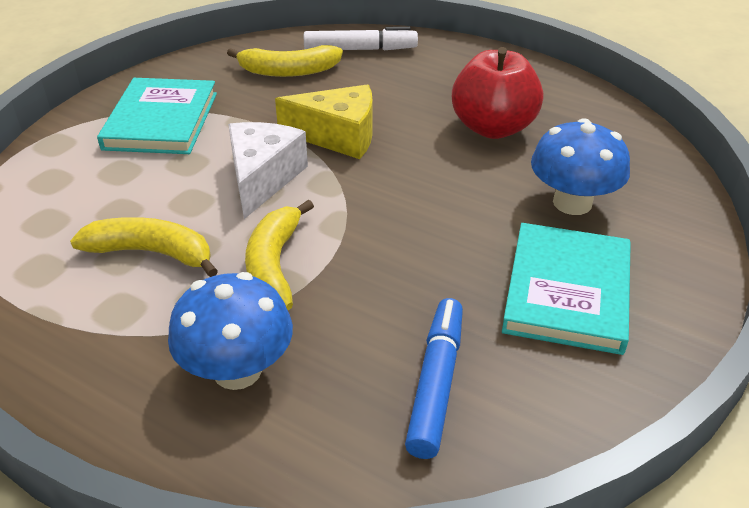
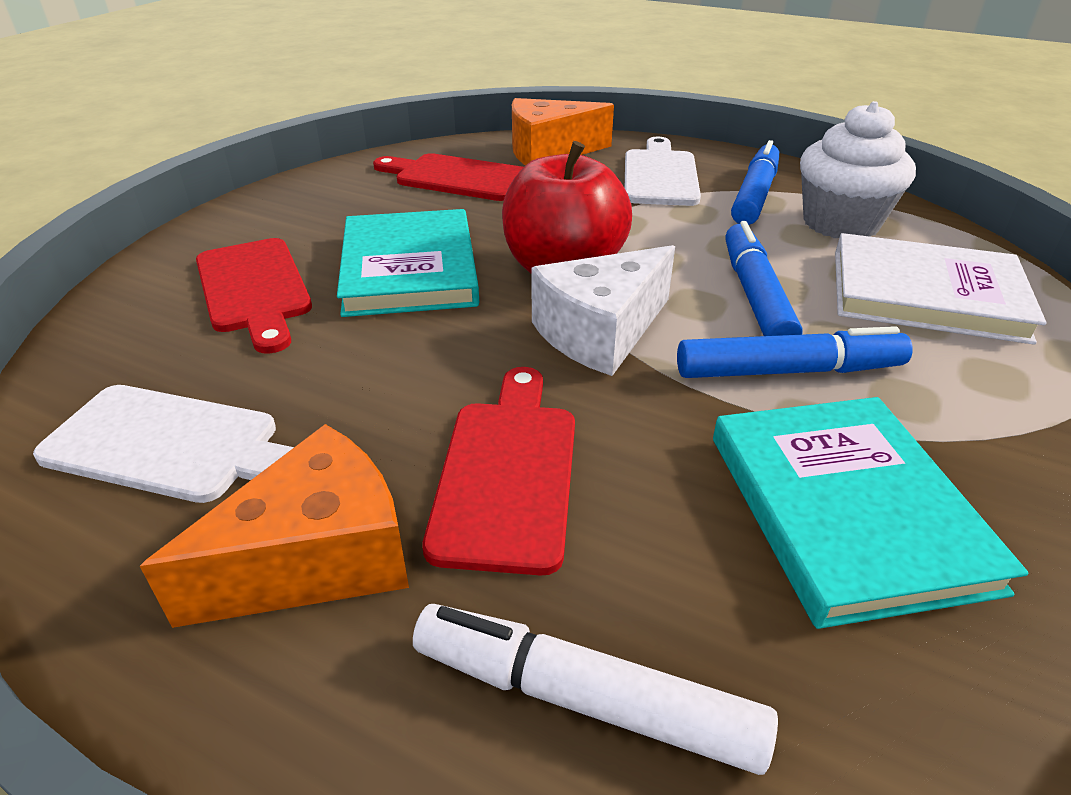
blue marker: [405,298,463,459] = 1 -> [677,326,913,378] [725,221,803,336] [731,140,779,225] = 3
blue mushroom: [168,272,293,390] [531,118,630,215] = 2 -> none = 0
orange cheese: none = 0 -> [140,424,409,628] [512,98,614,165] = 2
red cutting board: none = 0 -> [196,238,312,354] [373,153,523,201] [422,367,575,576] = 3
white book: none = 0 -> [835,233,1047,345] = 1
white cupcake: none = 0 -> [800,101,916,238] = 1
white cutting board: none = 0 -> [33,385,294,503] [625,137,701,206] = 2
yellow banana: [70,217,218,277] [227,45,343,77] [245,200,314,310] = 3 -> none = 0
yellow cheese: [275,84,373,159] = 1 -> none = 0

